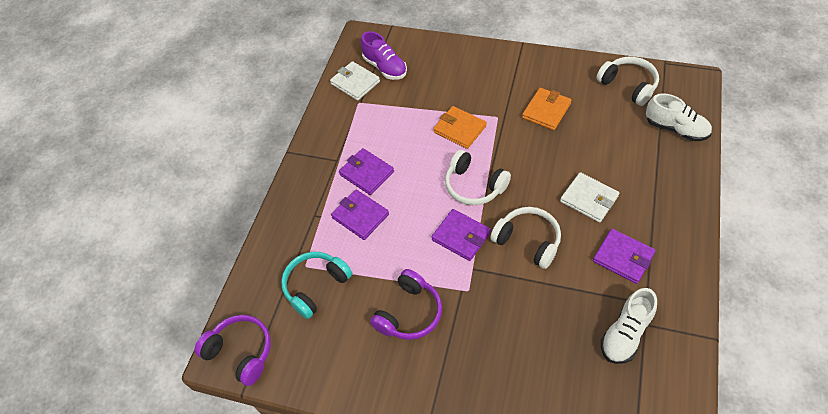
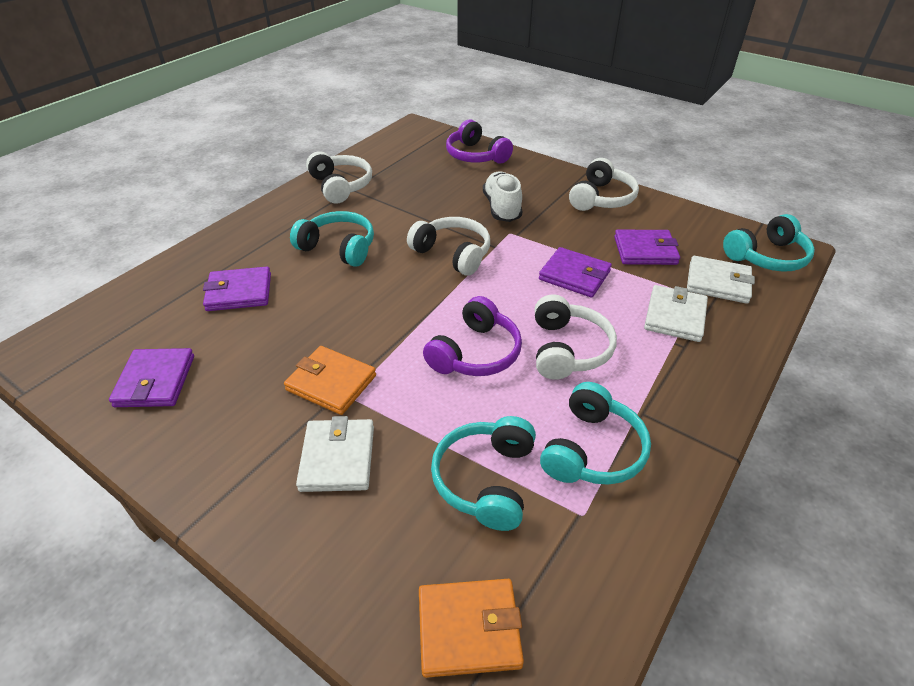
purple shoe: [361,31,407,80] = 1 -> none = 0
turquoise headphones: [281,252,352,319] = 1 -> [290,211,374,267] [431,416,536,531] [540,382,651,485] [723,214,815,272] = 4
white headphones: [445,150,511,205] [490,207,561,269] [596,56,659,106] = 3 -> [306,151,372,204] [407,217,490,276] [535,294,617,380] [569,158,639,211] = 4
white shoe: [601,288,657,364] [646,93,712,141] = 2 -> [483,171,523,222] = 1
white wallet: [330,61,380,101] [560,172,619,223] = 2 -> [296,416,374,492] [644,285,708,342] [687,256,755,304] = 3

